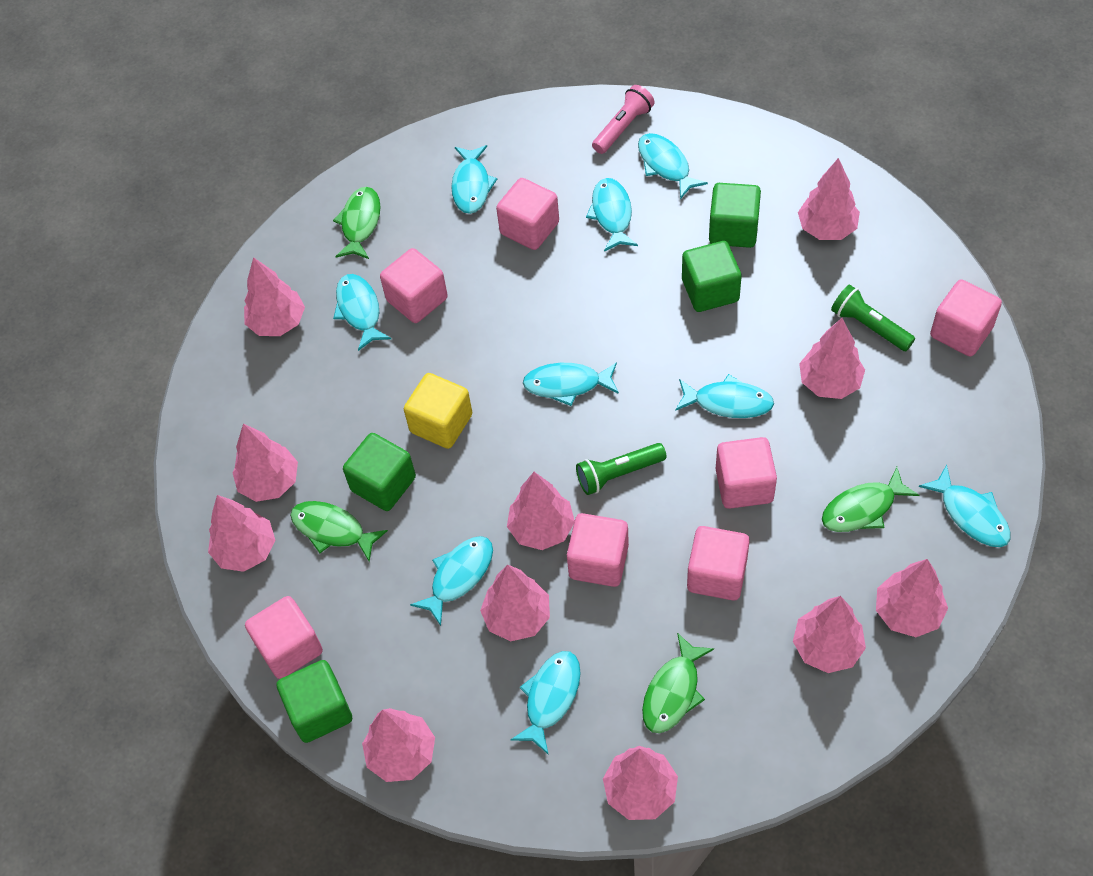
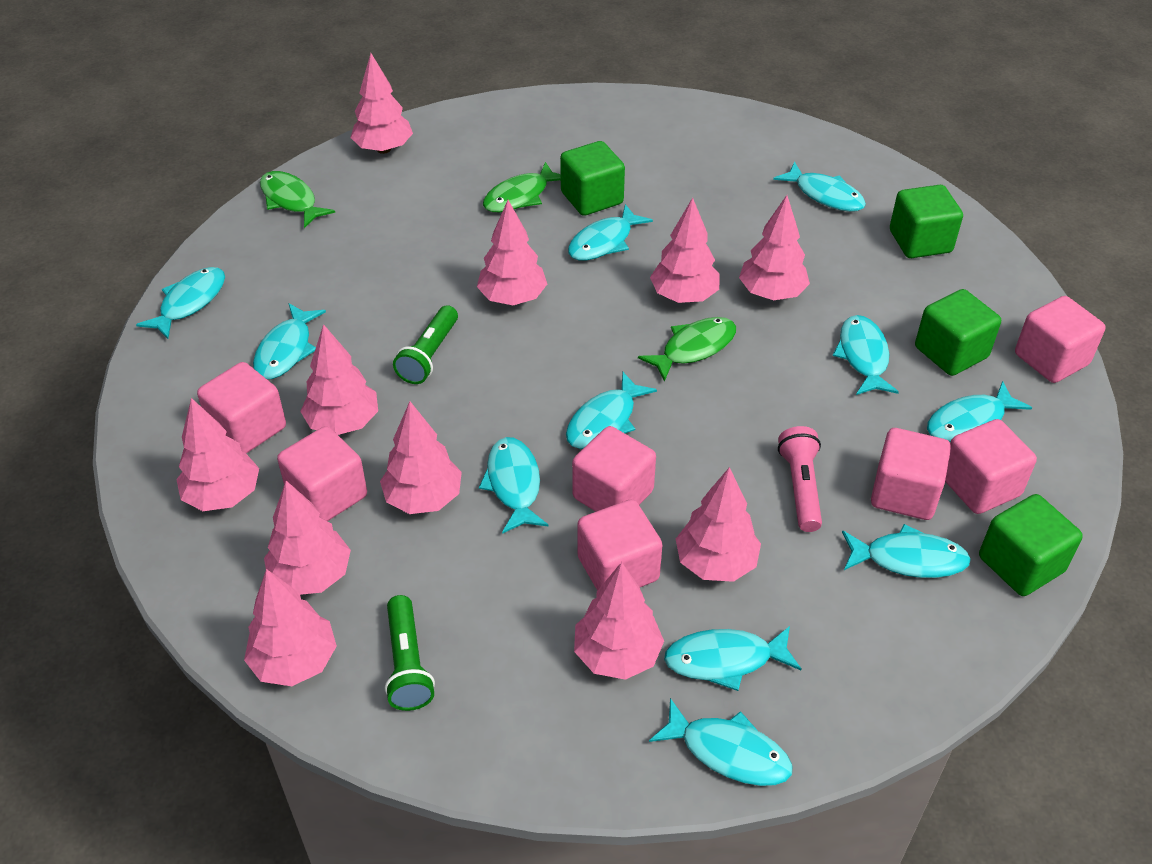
green fish: [290,501,388,562] [333,187,381,259] [642,633,714,733] [822,467,919,532] = 4 -> [260,171,335,228] [483,162,561,212] [638,317,736,382] = 3
turquoise fish: [333,274,391,351] [410,536,493,626] [451,145,497,214] [511,651,581,755] [523,362,619,406] [586,178,638,252] [638,133,708,199] [675,374,774,418] [919,465,1011,547] = 9 -> [136,267,225,339] [253,303,326,379] [479,437,549,534] [566,372,657,449] [568,204,653,260] [649,698,793,786] [664,626,801,691] [773,162,866,212] [833,315,899,395] [842,524,971,578] [927,381,1032,442] = 11
yellow cube: [404,373,473,449] = 1 -> none = 0

